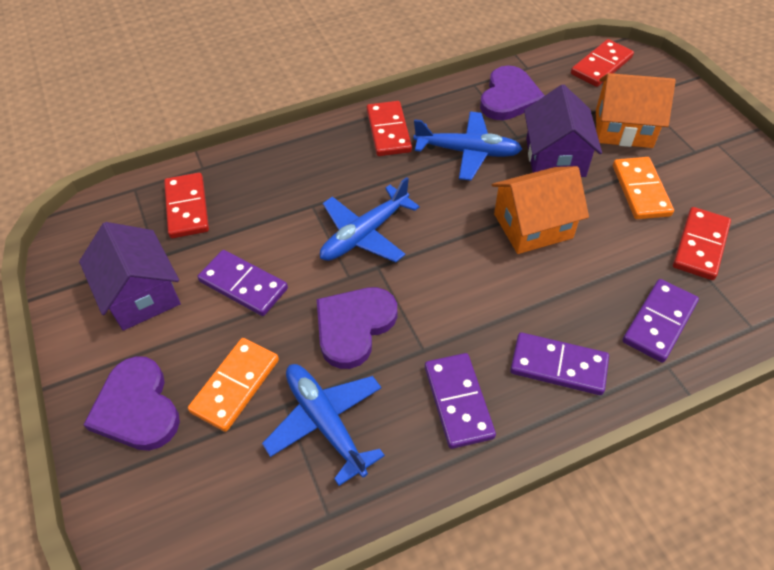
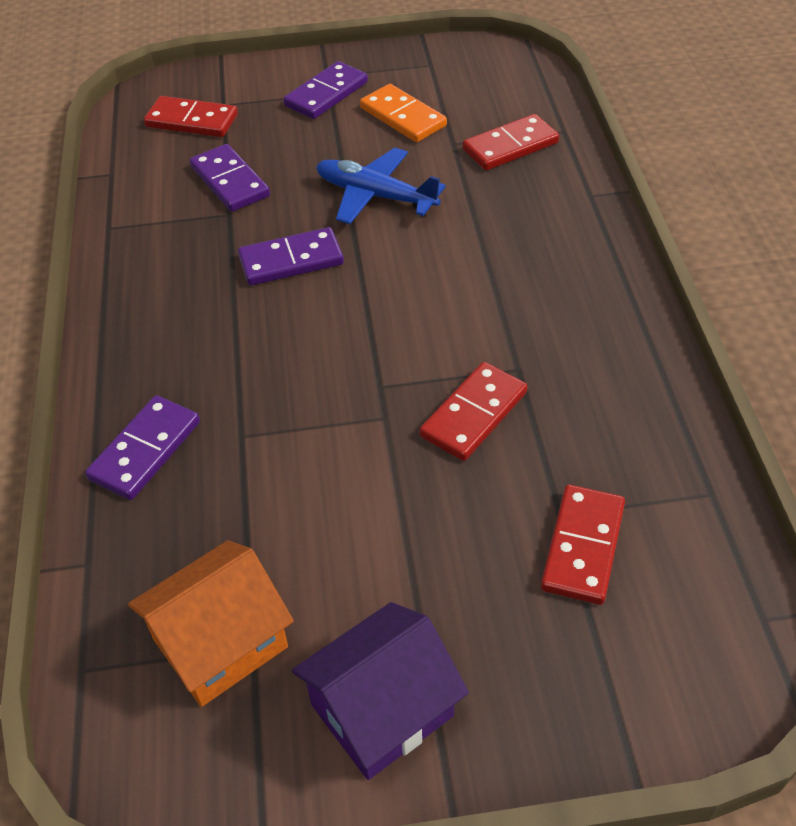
blue plane: [262,364,385,486] [320,177,420,262] [413,112,522,181] = 3 -> [316,148,446,224] = 1
orange domino: [188,338,279,432] [613,157,674,219] = 2 -> [360,84,447,142] = 1
orange house: [492,166,589,254] [596,73,676,148] = 2 -> [128,540,294,707] = 1
purple heart: [83,356,180,451] [317,287,397,369] [480,65,545,120] = 3 -> none = 0
purple house: [79,222,181,331] [524,84,602,177] = 2 -> [292,602,469,780] = 1

